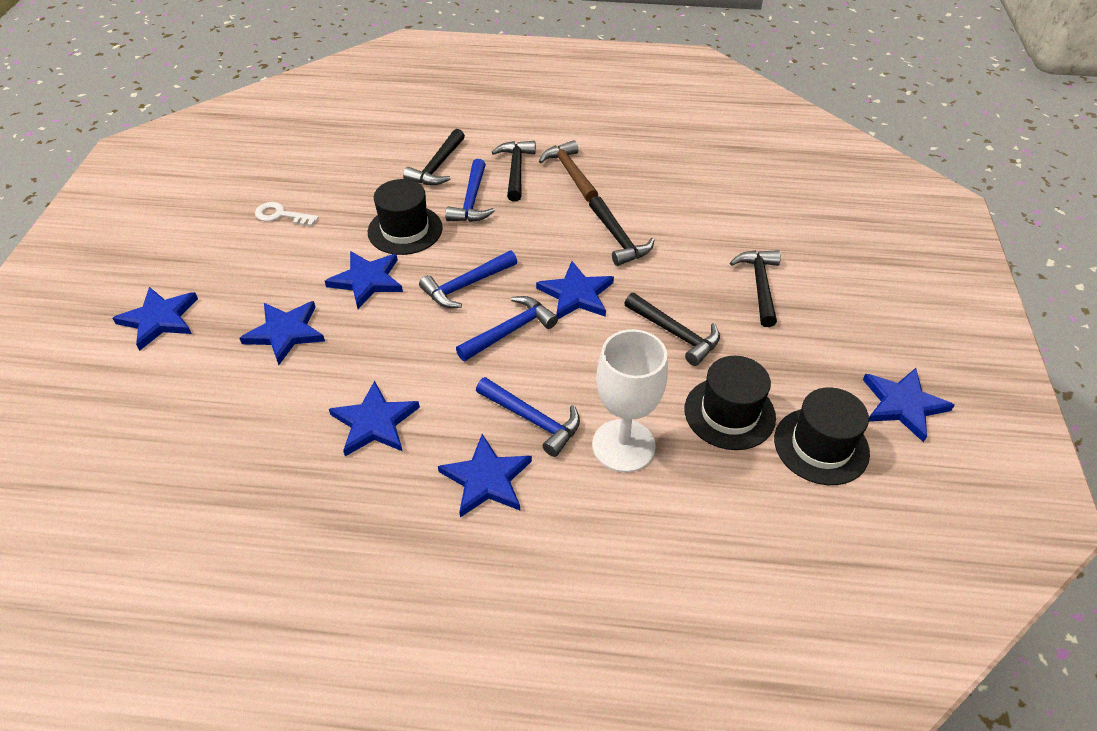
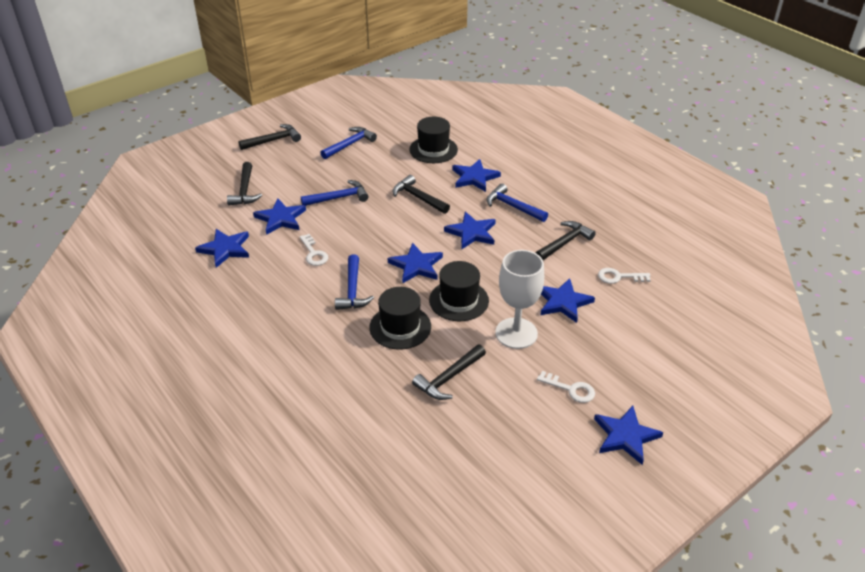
brown hammer: [539,140,598,202] = 1 -> none = 0
white key: [255,202,319,226] = 1 -> [300,234,328,266] [537,371,595,403] [598,268,651,284] = 3

